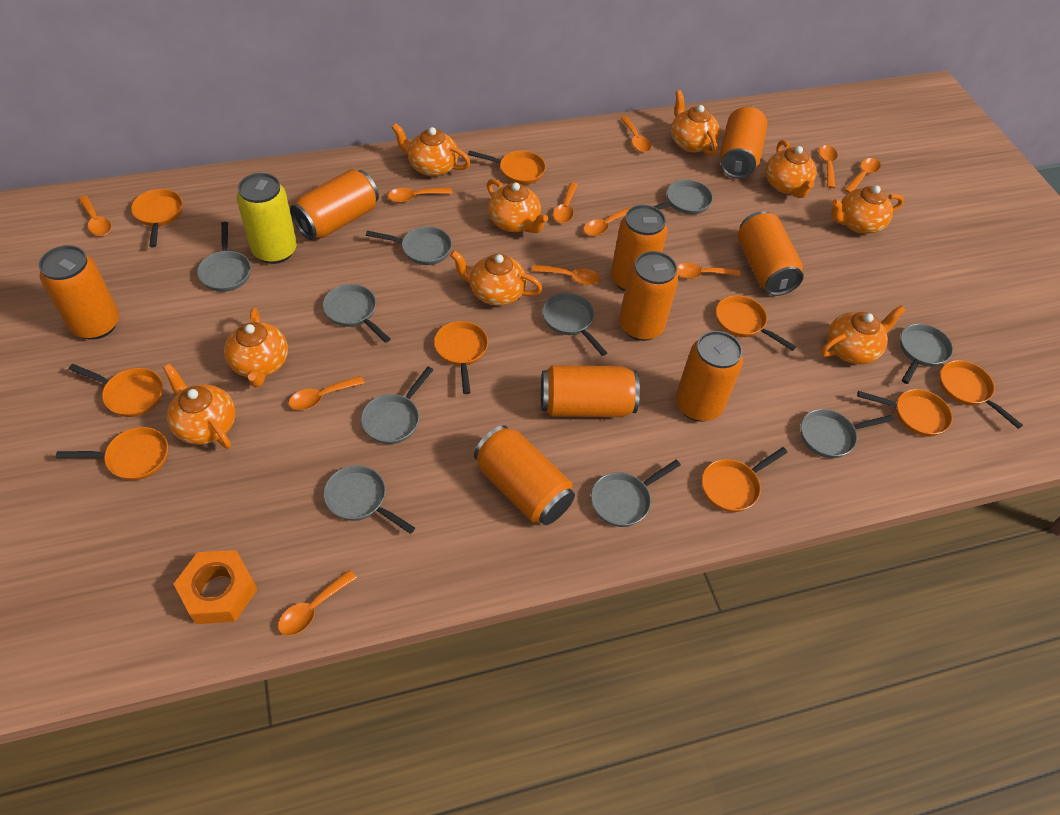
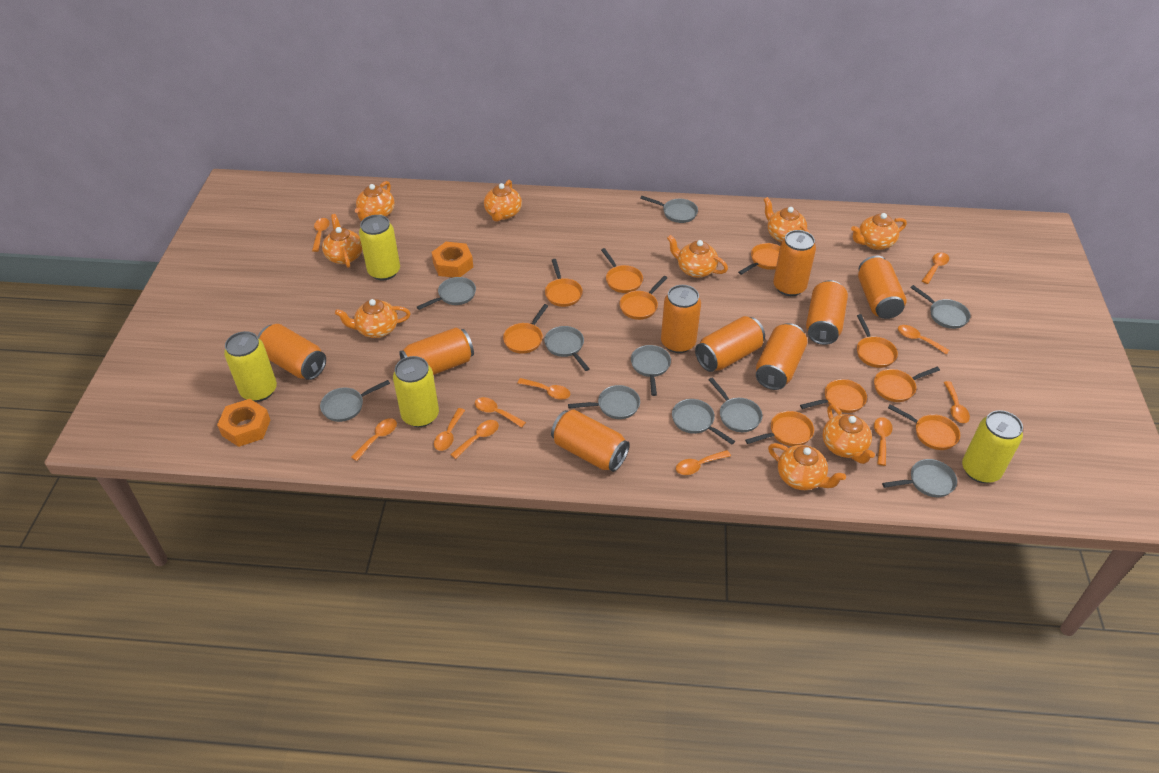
orange nut: [174,550,258,624] = 1 -> [217,399,270,447] [431,242,473,277] = 2
orange pan: [56,427,168,480] [68,364,163,417] [131,189,183,247] [434,321,488,394] [468,150,546,184] [702,447,788,512] [716,295,796,351] [857,389,953,437] [939,360,1023,429] = 9 -> [503,304,548,354] [545,259,583,307] [601,248,643,293] [620,276,667,320] [738,243,780,275] [745,411,814,446] [800,379,867,413] [857,314,898,368] [874,367,940,402] [888,404,960,450] = 10
yellow can: [237,173,297,264] = 1 -> [224,331,277,402] [359,215,400,280] [393,356,439,427] [962,410,1023,483] = 4

